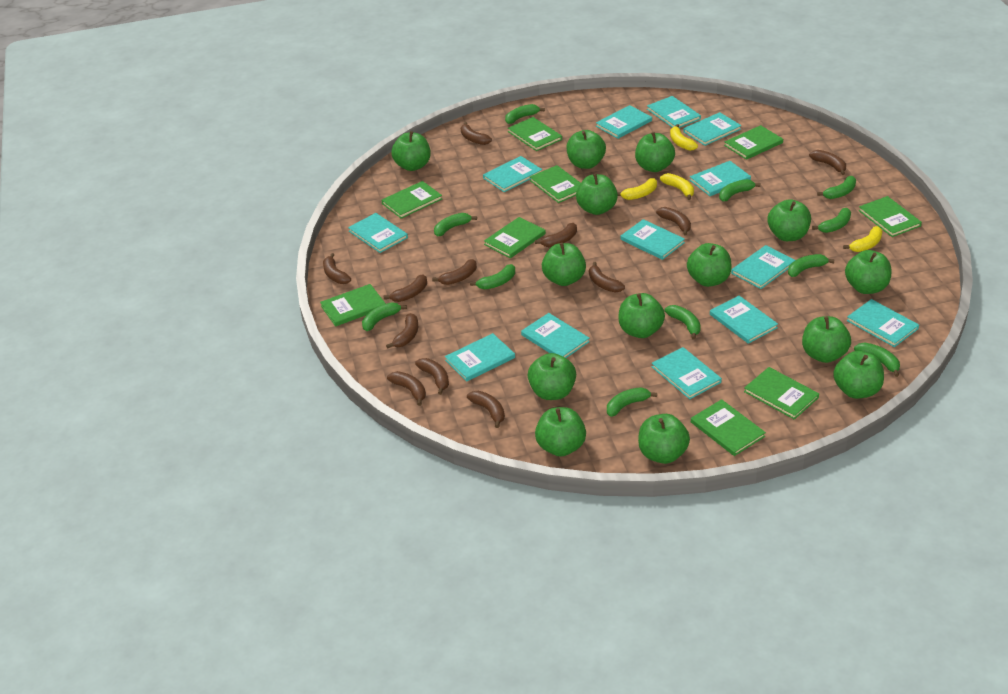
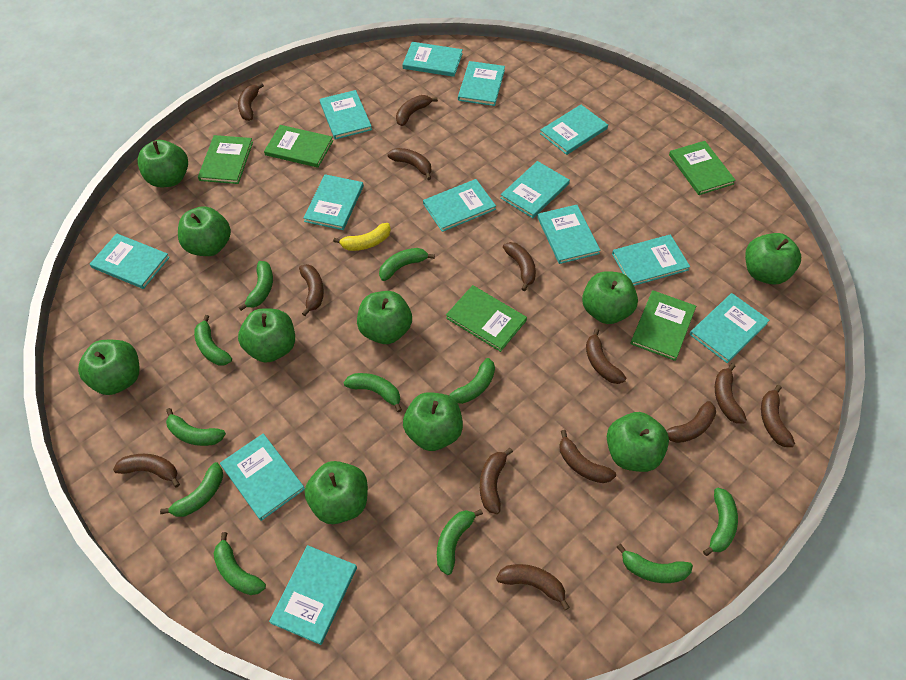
brown banana: [323,253,351,284] [384,274,427,302] [386,313,418,348] [387,371,426,406] [415,358,449,395] [432,259,477,285] [461,122,492,145] [467,391,505,428] [535,223,577,247] [589,262,625,292] [656,207,691,235] [809,150,846,175] = 12 -> [113,454,180,487] [238,83,264,121] [299,264,324,316] [387,148,432,180] [396,95,438,126] [480,448,513,514] [496,564,570,610] [503,242,536,291] [560,430,616,483] [586,328,626,384] [666,401,716,443] [715,363,747,424] [761,385,795,447] = 13
green apple: [391,131,431,171] [528,353,576,400] [535,407,586,457] [542,243,586,286] [567,130,606,169] [576,173,618,215] [618,293,665,338] [635,132,675,172] [638,414,690,464] [687,243,732,287] [768,199,811,241] [802,316,851,363] [833,351,884,399] [845,250,891,294] = 14 -> [78,340,140,395] [137,140,188,187] [178,206,231,256] [238,308,295,363] [305,461,368,524] [357,291,412,344] [403,392,463,451] [582,271,638,324] [607,412,669,472] [745,233,801,284] = 10
green book: [320,284,386,327] [381,181,442,219] [484,217,546,258] [508,117,562,151] [530,165,581,203] [691,399,766,456] [724,125,783,160] [744,367,819,420] [858,196,922,237] = 9 -> [198,135,253,184] [264,125,333,168] [446,285,527,352] [631,290,696,361] [669,141,736,195] = 5
yellow banana: [617,178,657,200] [660,173,694,200] [670,124,698,151] [843,226,882,252] = 4 -> [333,223,391,251] = 1

